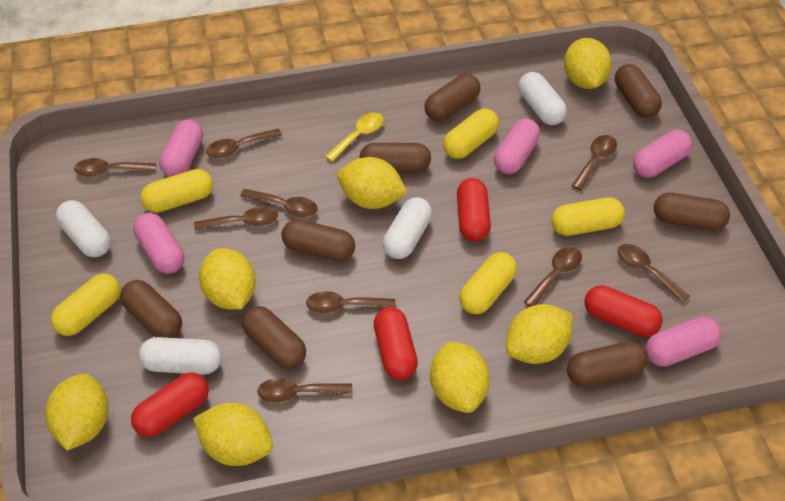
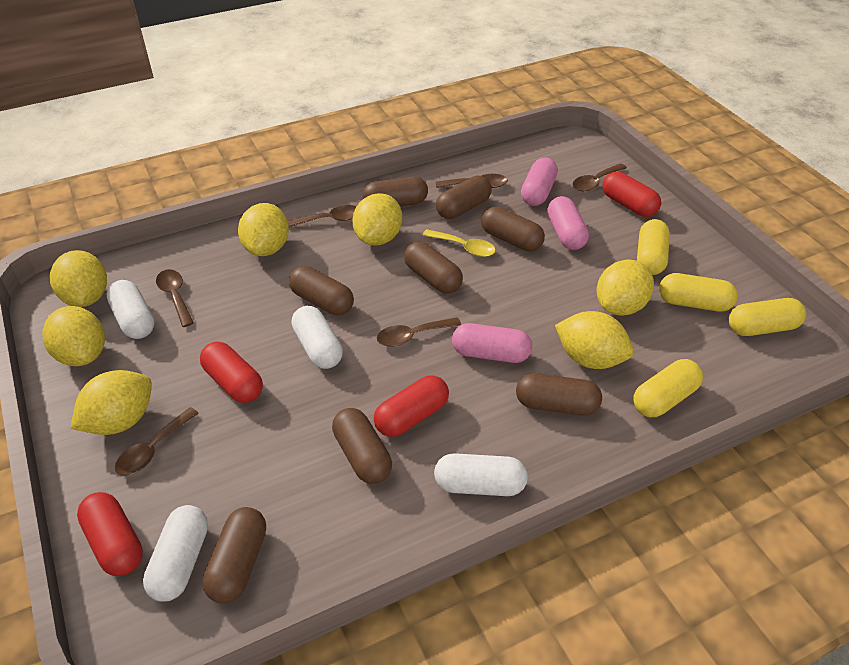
brown spoon: [74,158,156,177] [194,206,278,230] [206,128,282,158] [240,189,318,217] [257,378,352,403] [306,291,395,313] [524,247,582,307] [572,135,617,190] [617,244,690,303] = 9 -> [115,407,199,476] [156,269,194,327] [288,205,357,227] [377,317,461,347] [436,174,508,188] [572,163,627,191] = 6
pink capsule: [133,213,184,274] [159,120,203,177] [494,118,540,174] [633,130,693,178] [645,317,722,367] = 5 -> [452,323,532,363] [521,157,558,206] [547,196,589,250] = 3
yellow capsule: [51,274,121,336] [141,169,213,213] [443,108,499,159] [459,252,517,314] [551,197,625,236] = 5 -> [633,359,703,417] [637,219,670,275] [659,273,738,312] [729,298,806,336] = 4

